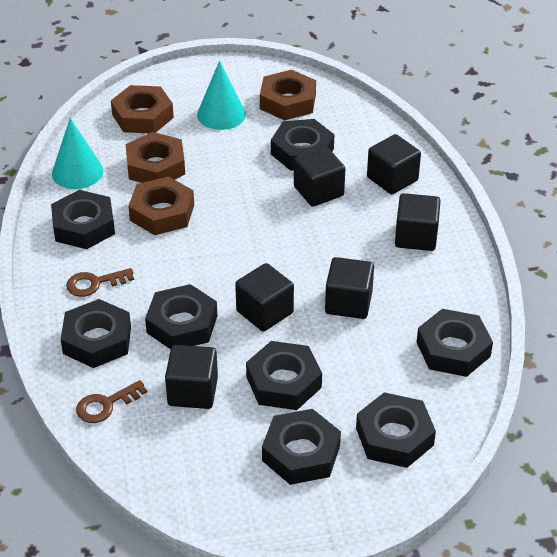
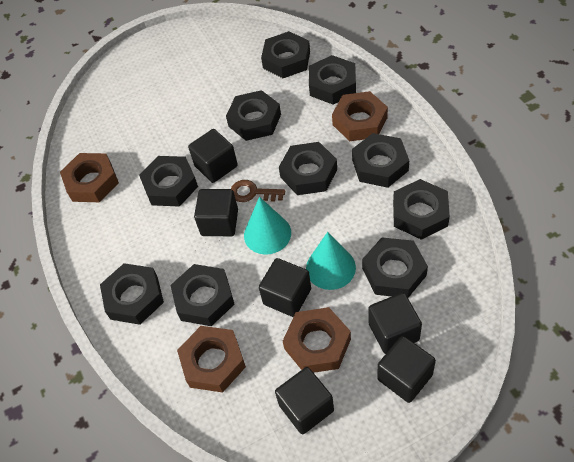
black nut: [51,190,115,249] [60,299,131,368] [145,284,217,349] [246,341,322,410] [262,409,341,485] [271,119,334,171] [356,392,436,468] [417,309,493,377] = 8 -> [100,263,164,325] [139,156,198,207] [170,264,234,326] [226,90,281,141] [261,31,310,78] [279,142,337,195] [309,55,356,104] [352,133,409,188] [362,237,428,298] [393,179,450,240] = 10
brown key: [66,268,134,297] [76,380,147,423] = 2 -> [231,180,285,202] = 1

